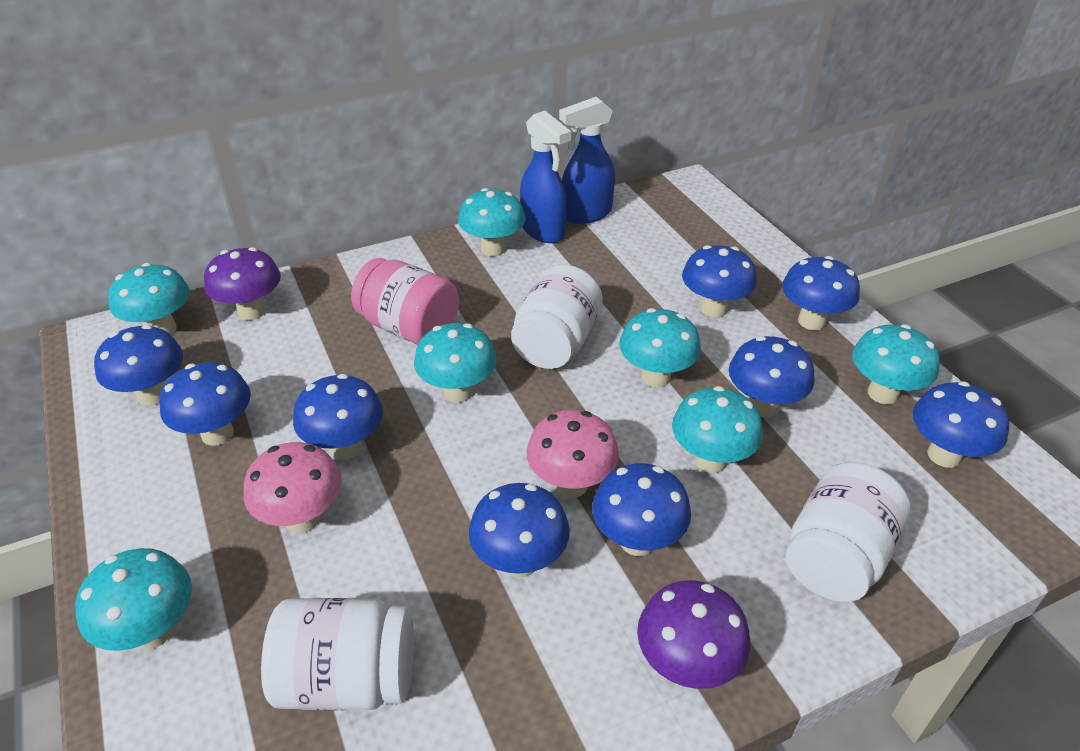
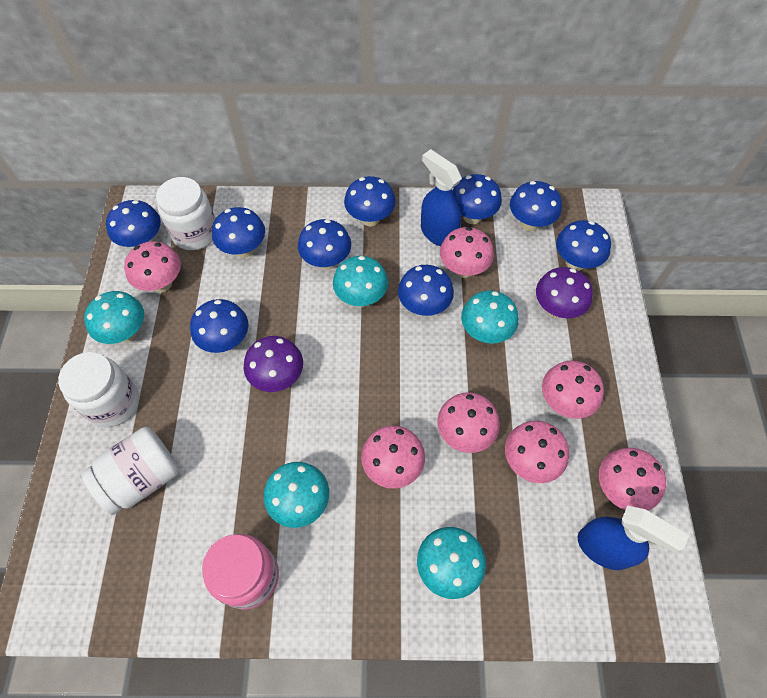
pink mushroom: [244,442,342,533] [527,410,619,498] = 2 -> [124,241,181,292] [361,425,425,489] [437,392,500,453] [440,227,494,278] [505,421,569,483] [542,361,604,419] [599,448,666,511] = 7
turquoise mushroom: [75,548,192,651] [108,263,189,335] [414,323,497,403] [458,188,526,256] [619,308,701,387] [672,386,763,473] [852,324,940,404] = 7 -> [84,291,144,344] [263,462,329,528] [333,256,388,307] [417,527,486,599] [461,290,519,343] = 5

